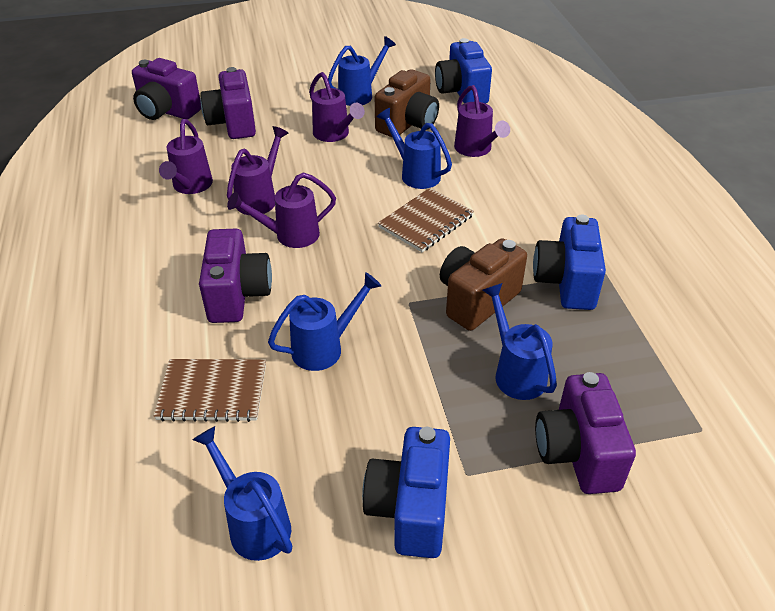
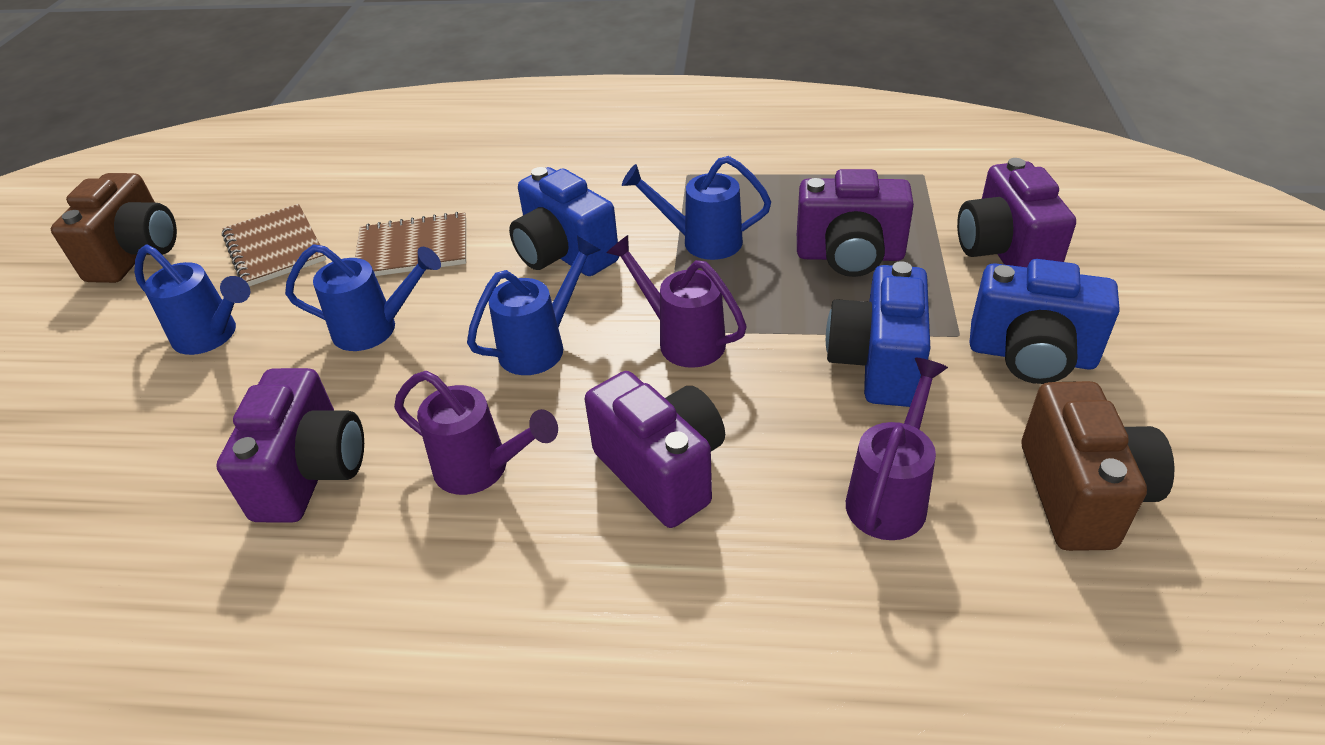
blue watering can: [192,426,292,561] [268,272,381,371] [328,36,396,106] [377,108,452,189] [482,283,557,400] = 5 -> [134,245,250,355] [285,244,441,351] [467,236,600,375] [622,156,771,260] = 4
purple watering can: [159,119,213,194] [227,126,288,215] [227,172,336,248] [309,72,365,142] [454,85,510,157] = 5 -> [394,371,558,495] [607,235,747,368] [846,358,948,540] = 3

